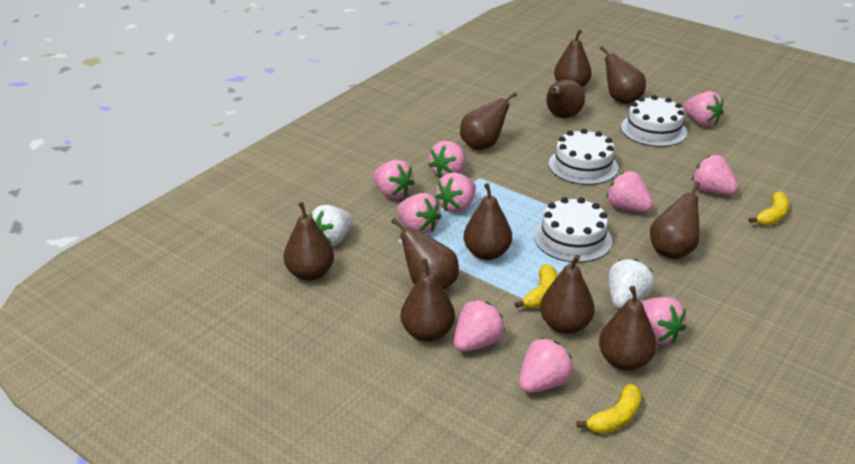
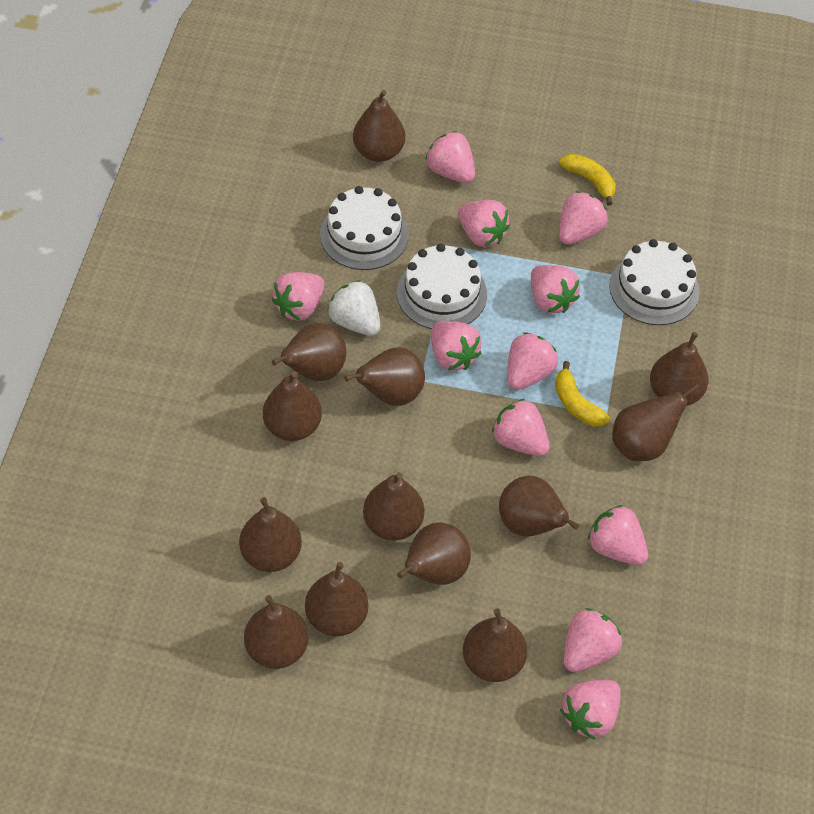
brown pear: [284,202,334,281] [391,218,459,290] [401,258,455,342] [460,92,517,150] [464,183,512,260] [540,254,595,334] [546,79,585,118] [554,29,592,88] [599,286,657,371] [600,46,646,104] [650,181,700,259] = 11 -> [239,497,302,572] [244,595,309,669] [263,371,322,441] [272,323,346,381] [305,562,369,636] [344,348,425,406] [353,90,405,162] [363,472,424,540] [397,522,471,585] [463,608,527,682] [499,476,579,537] [612,383,700,461] [650,332,708,406] = 13
pink strawberry: [373,160,415,199] [397,193,442,234] [428,141,466,178] [435,172,476,213] [454,300,505,352] [519,338,573,393] [606,171,653,212] [641,297,686,344] [683,91,724,127] [692,155,738,194] = 10 -> [272,272,324,321] [425,131,475,183] [431,321,481,371] [458,200,510,247] [492,399,550,456] [507,332,558,390] [531,265,580,313] [559,191,608,245] [560,680,621,740] [564,608,622,672] [588,505,648,565] = 11
white strawberry: [310,205,353,246] [608,259,654,309] = 2 -> [327,280,380,336] = 1
yellow banana: [514,264,557,308] [576,383,642,434] [748,191,789,226] = 3 -> [555,361,610,426] [559,154,616,206] = 2

